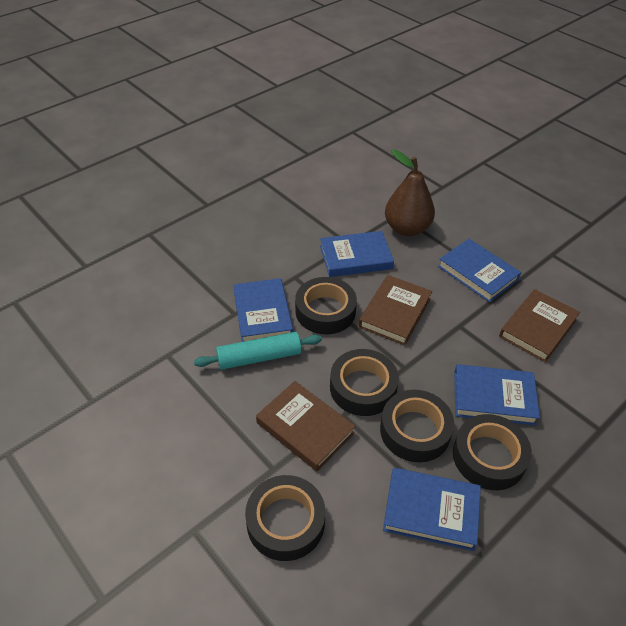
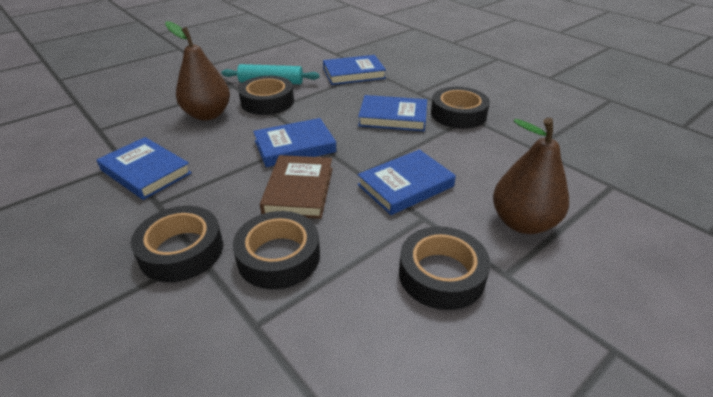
brown book: [256,381,355,471] [359,275,432,346] [499,289,580,362] = 3 -> [260,155,333,219] = 1
brown pear: [385,149,435,236] = 1 -> [165,21,230,120] [493,118,569,234] = 2

